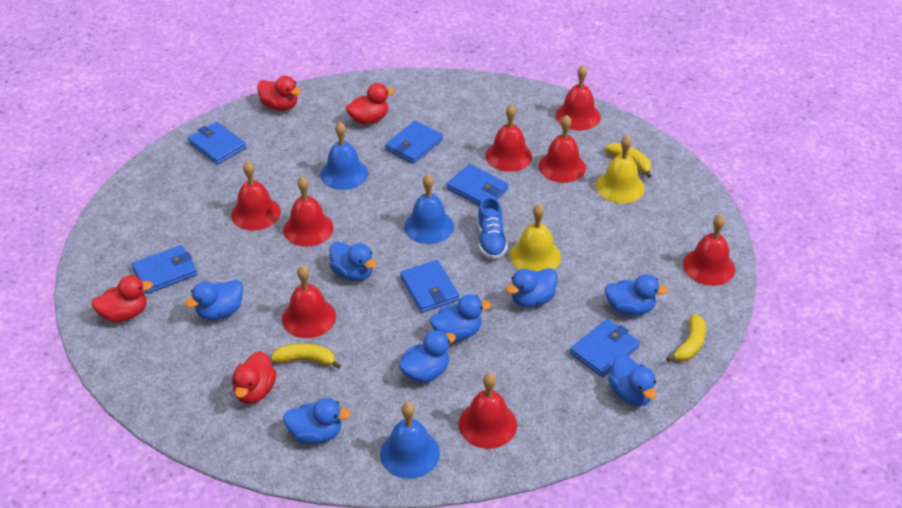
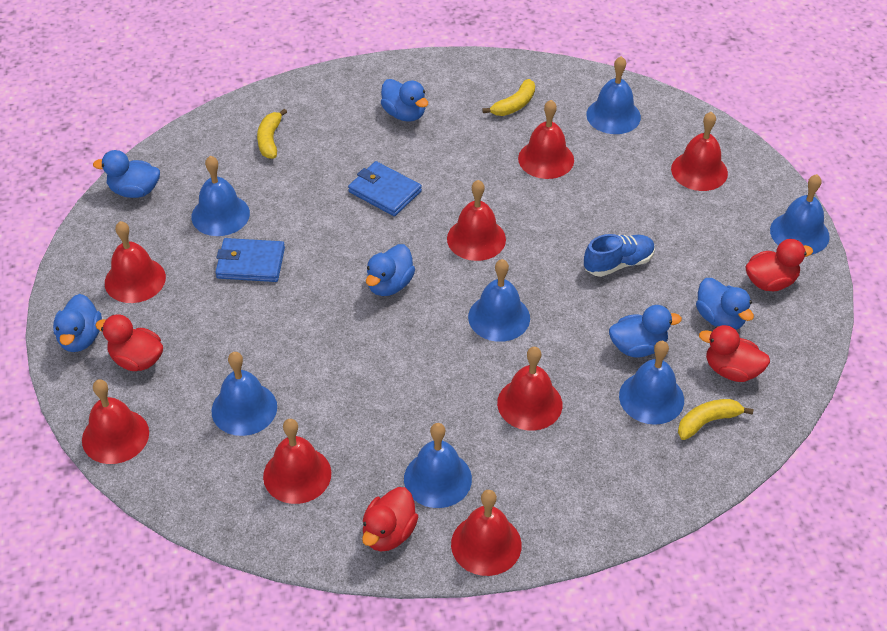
blue bell: [320,122,368,190] [380,402,440,479] [404,174,454,244] = 3 -> [191,156,250,236] [212,352,277,436] [404,423,472,508] [468,259,530,342] [586,56,641,134] [619,341,684,425] [770,174,830,255] = 7
blue duck: [185,279,243,320] [283,398,351,444] [329,241,377,281] [399,330,456,383] [430,294,491,341] [506,268,558,308] [605,274,668,316] [608,355,657,406] = 8 -> [53,294,102,352] [93,150,160,198] [366,244,415,296] [381,79,428,122] [609,305,682,358] [696,278,754,330] = 6
blue wallet: [132,245,197,294] [188,122,246,165] [385,121,443,164] [400,260,459,313] [447,164,509,206] [570,319,640,377] = 6 -> [215,238,285,282] [348,161,422,216] = 2
yellow bell: [510,204,561,272] [596,135,645,203] = 2 -> none = 0

